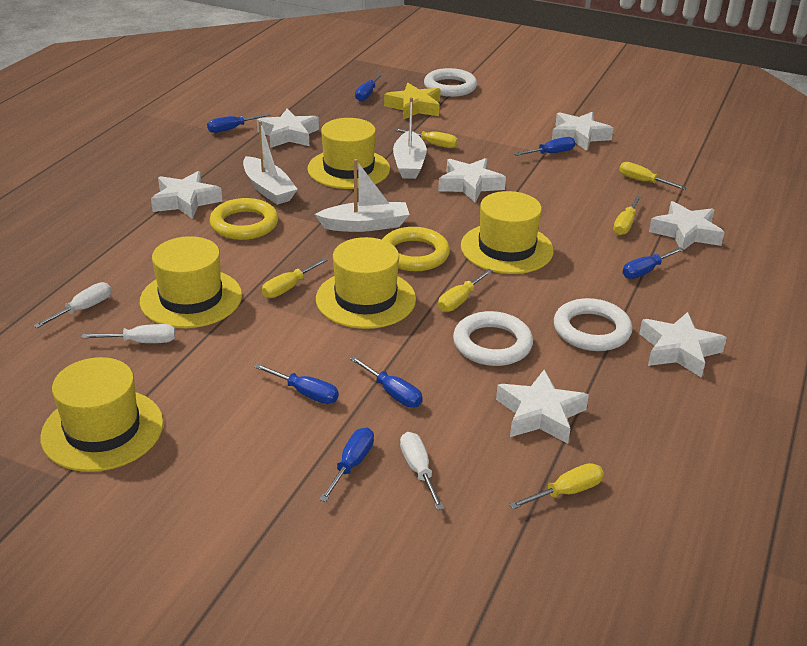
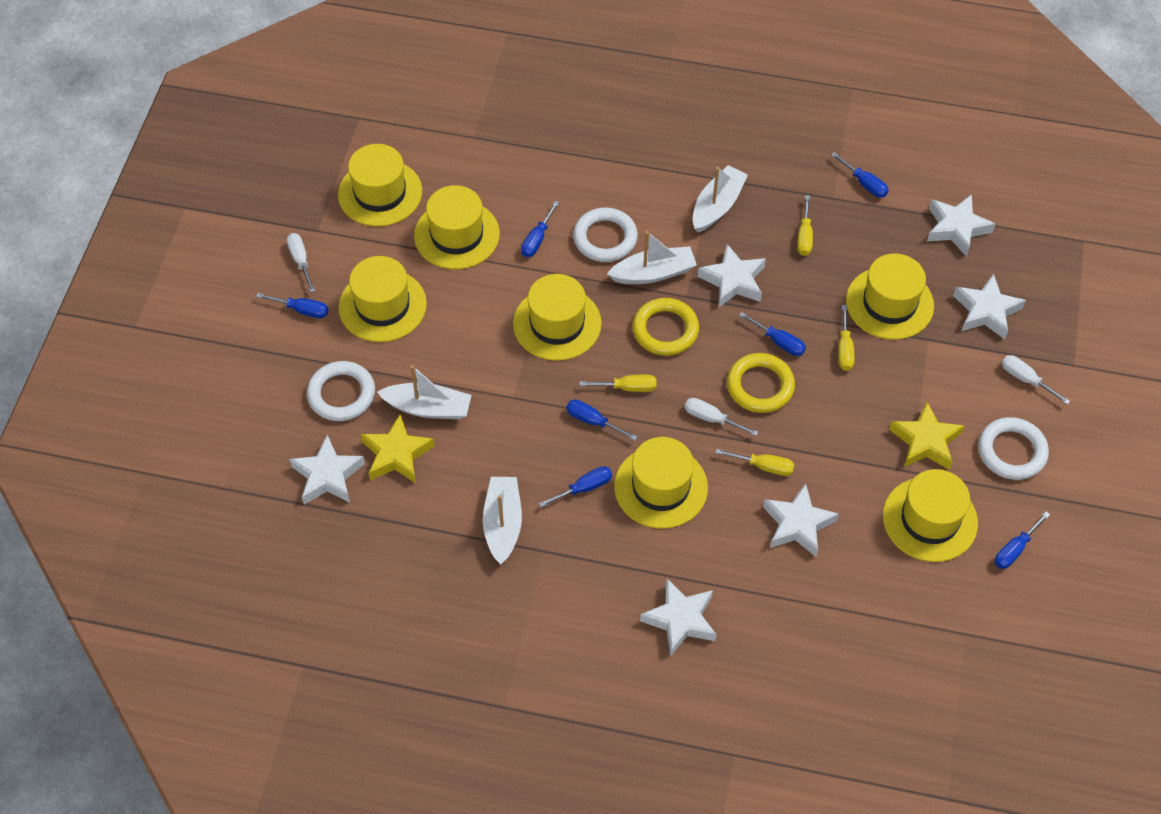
white boat: [243,121,298,205] [315,159,410,232] [393,97,427,179] = 3 -> [377,365,472,419] [483,477,522,564] [607,231,697,284] [693,165,748,232] = 4
white star: [151,171,223,219] [257,109,319,148] [438,158,506,202] [496,370,589,444] [552,112,614,151] [639,312,727,378] [649,201,725,252] = 7 -> [289,435,365,504] [640,579,716,656] [697,244,766,307] [763,483,839,557] [927,194,995,257] [953,274,1026,339] = 6
yellow hat: [40,357,163,472] [140,236,242,328] [307,118,390,189] [316,237,416,329] [461,191,554,274] = 5 -> [338,144,422,227] [339,256,427,342] [414,185,500,269] [513,274,602,361] [614,437,708,529] [846,253,934,340] [883,469,978,562] = 7
yellow screwdriver: [262,258,328,298] [394,129,458,148] [438,269,493,312] [509,463,604,509] [613,196,641,235] [619,162,687,190] = 6 -> [579,374,657,392] [715,449,794,476] [797,195,813,256] [838,305,855,371] = 4
yellow star: [384,83,441,119] = 1 -> [361,414,435,483] [889,402,965,470] = 2

